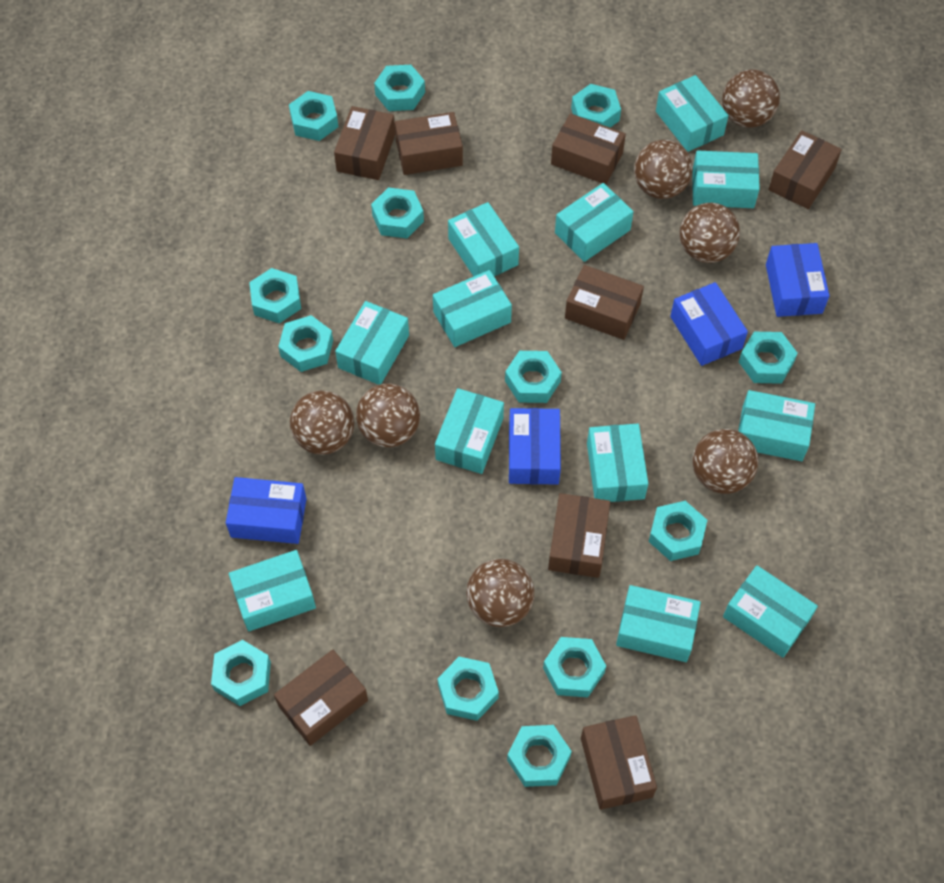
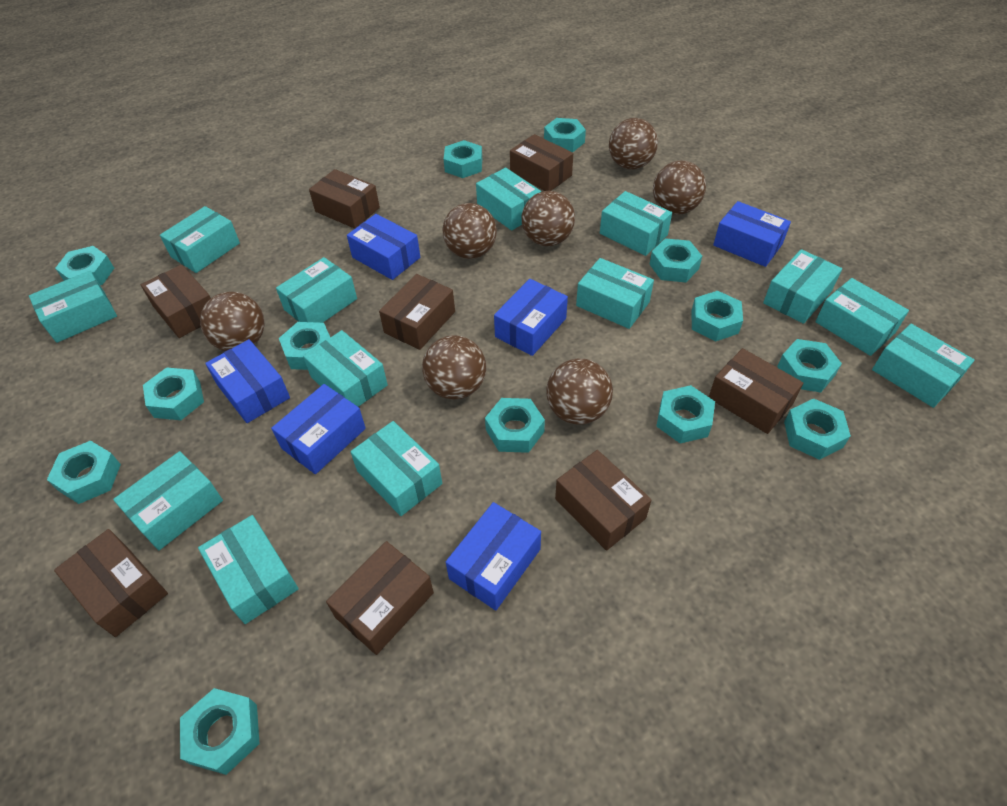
blue box: [226,477,307,544] [509,408,561,485] [670,282,748,366] [766,243,830,317] = 4 -> [205,339,290,423] [271,384,366,474] [347,214,420,280] [446,502,541,610] [494,279,568,356] [713,201,791,267] = 6
turquoise box: [229,550,316,631] [335,301,409,385] [433,270,512,347] [435,388,504,474] [448,202,519,276] [555,183,634,262] [587,424,648,502] [616,585,701,662] [656,75,729,152] [692,150,760,208] [723,565,818,658] [738,390,815,461] = 12 -> [29,271,117,343] [113,451,223,550] [160,206,240,273] [198,515,299,624] [276,257,357,323] [303,330,388,407] [350,421,442,516] [476,168,541,231] [576,258,654,329] [600,191,672,256] [763,249,842,324] [815,278,909,356] [872,324,975,408] = 13

